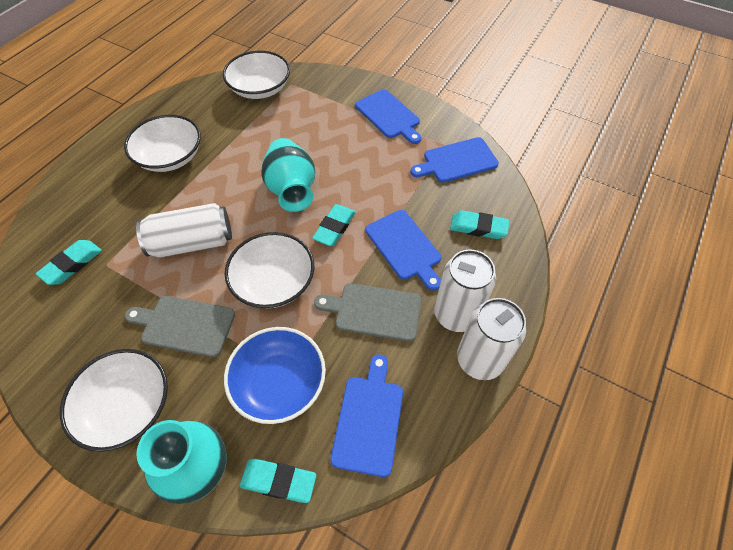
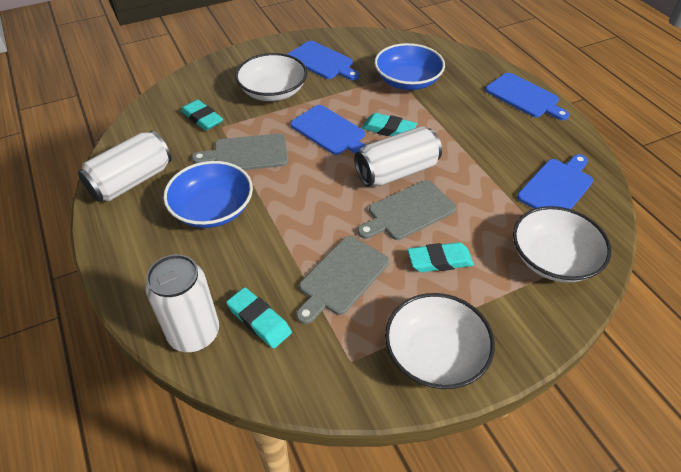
blue bowl: [224,327,326,424] = 1 -> [163,161,253,228] [374,43,445,90] = 2
grey cutting board: [125,296,235,357] [314,283,421,342] = 2 -> [192,133,288,170] [296,236,389,324] [358,180,456,240] = 3
turquoise vase: [136,420,227,504] [261,138,315,212] = 2 -> none = 0
white bowl: [60,349,168,452] [124,115,201,172] [223,51,290,99] [225,232,314,308] = 4 -> [235,53,307,101] [385,293,495,389] [513,206,611,283] = 3

